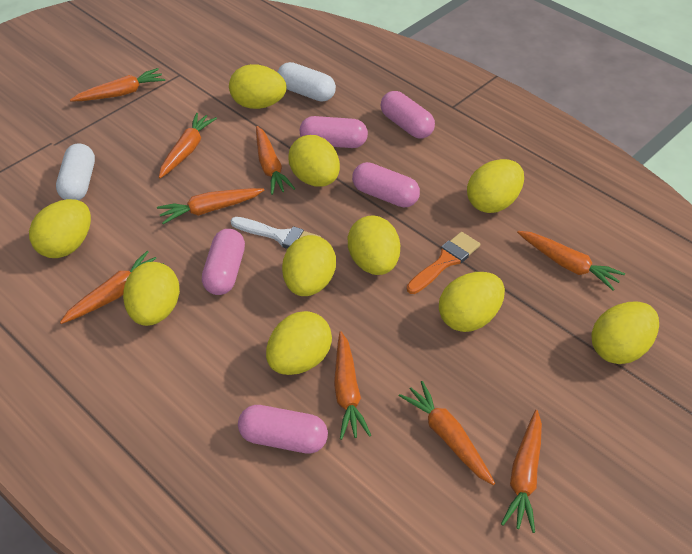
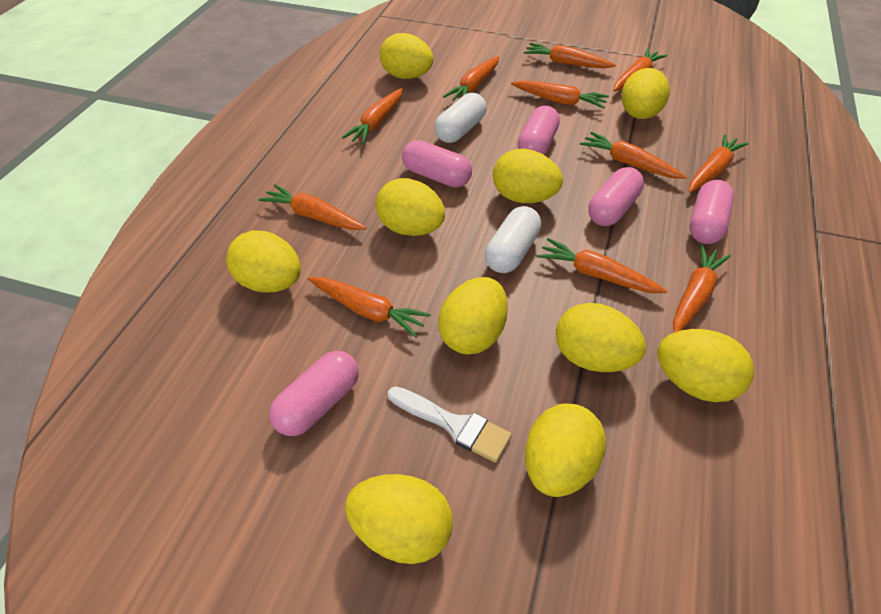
orange brush: [406,232,480,294] = 1 -> none = 0
orange carrot: [60,251,164,324] [70,68,165,101] [157,188,265,224] [159,113,217,178] [256,126,295,195] [334,331,371,440] [399,381,495,485] [501,410,542,533] [517,231,625,290] = 9 -> [258,184,366,230] [307,277,431,338] [342,88,403,144] [443,56,499,101] [511,80,609,109] [524,43,616,68] [537,238,667,293] [580,132,686,179] [613,49,667,91] [673,245,731,333] [689,134,749,193] = 11

